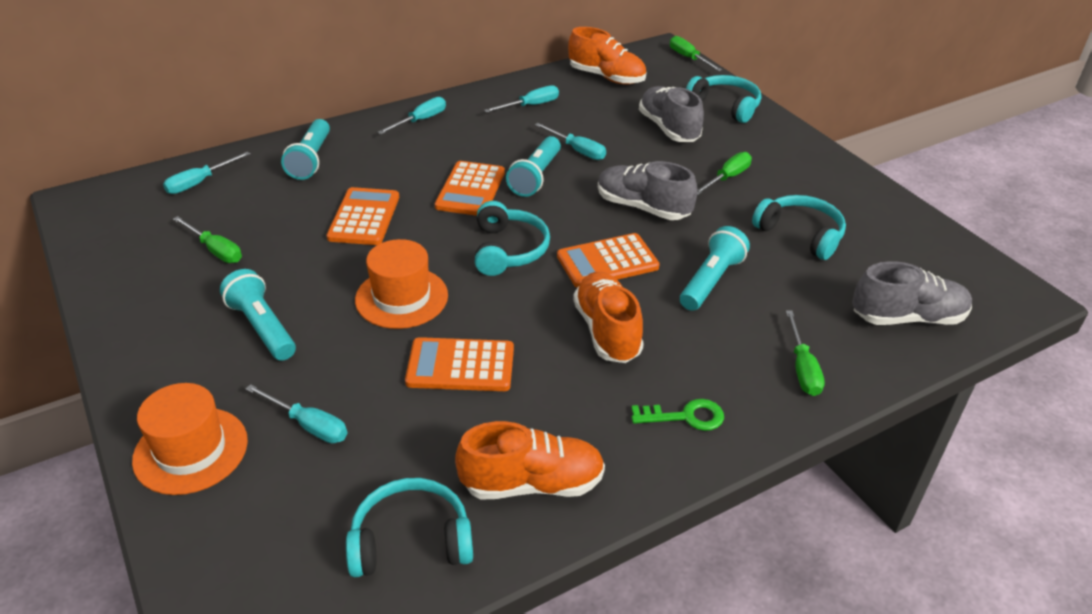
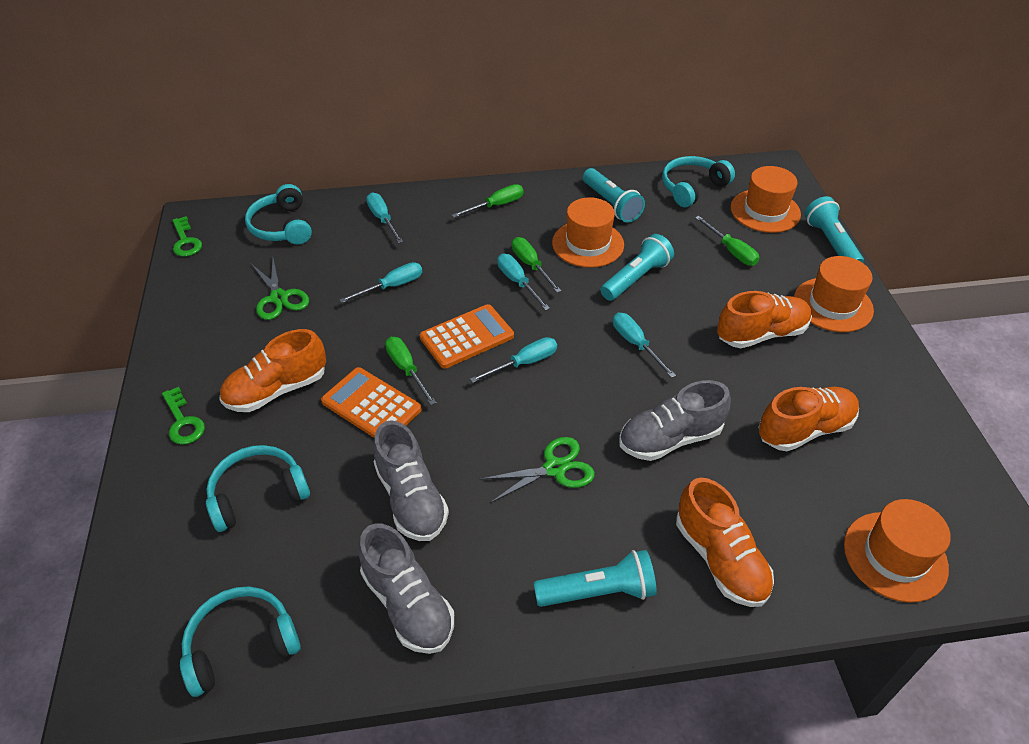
green key: [631,399,724,431] = 1 -> [162,387,205,445] [172,216,202,257] = 2
green scissors: none = 0 -> [251,258,309,320] [480,437,595,503] = 2
orange calculator: [327,187,399,245] [405,337,514,391] [435,161,505,216] [557,233,660,288] = 4 -> [321,367,422,438] [420,304,514,369] = 2
orange hat: [132,383,248,495] [355,239,448,329] = 2 -> [552,197,624,268] [730,166,801,233] [794,256,874,332] [844,499,951,603] = 4
orange shoe: [455,421,605,500] [568,27,646,85] [573,272,644,363] = 3 -> [219,329,326,412] [676,478,774,607] [717,291,812,348] [758,387,859,451] = 4

